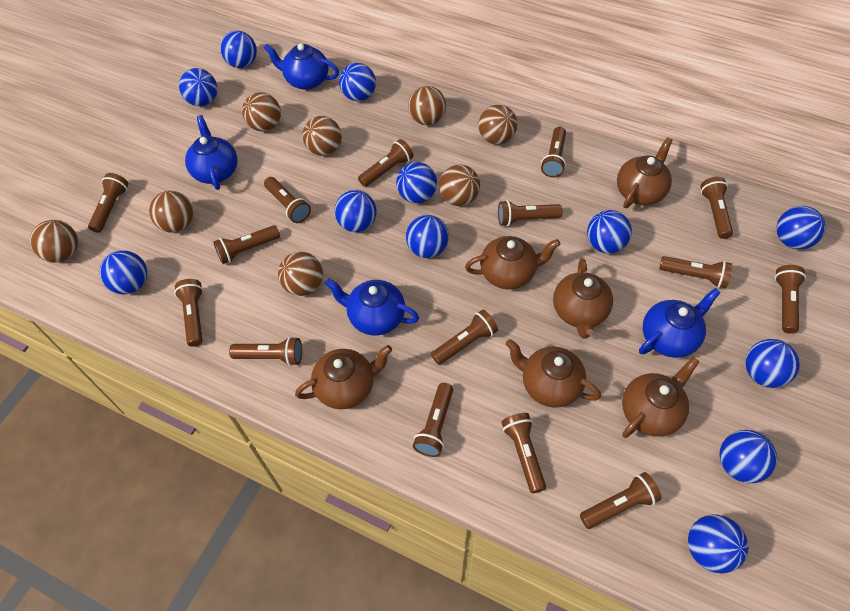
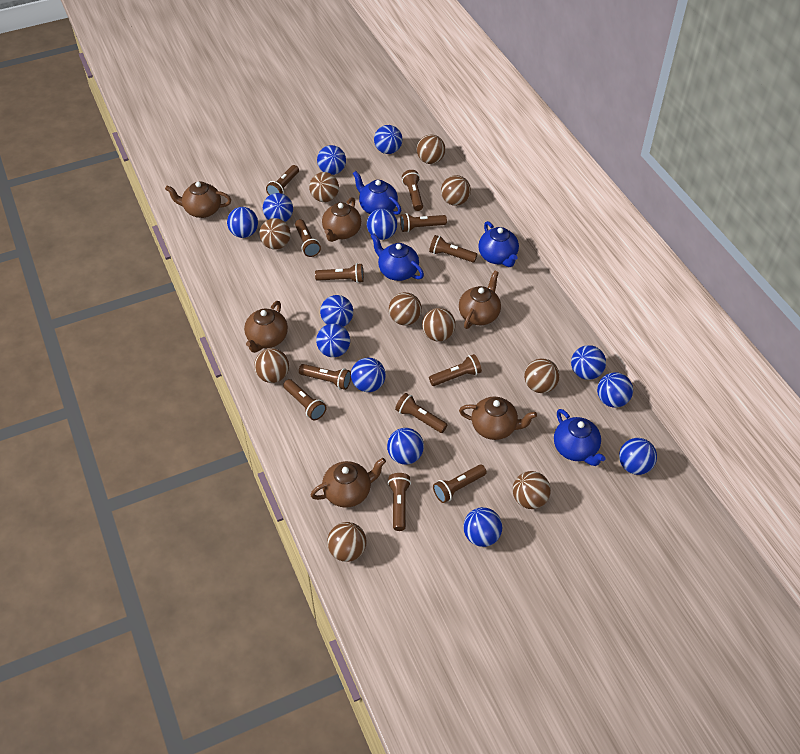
blue ball: [100,250,147,294] [179,68,217,106] [220,31,257,68] [334,190,377,232] [339,63,376,101] [396,162,437,204] [406,215,449,258] [587,210,632,254] [688,515,748,574] [719,430,777,483] [745,339,800,388] [776,206,826,249] = 12 -> [227,207,258,238] [263,193,293,222] [316,324,350,357] [317,145,346,175] [320,295,353,327] [351,358,386,392] [367,209,397,240] [374,125,402,154] [387,428,424,465] [463,507,502,547] [571,345,606,380] [597,372,633,408] [619,438,657,475] = 13
brown ball: [30,220,78,263] [149,191,193,233] [242,92,281,131] [278,252,323,296] [302,116,342,156] [408,86,446,125] [439,165,480,206] [478,105,517,144] = 8 -> [254,348,289,383] [259,218,291,250] [309,172,339,202] [327,522,366,562] [389,292,422,325] [417,135,445,164] [422,308,456,341] [441,175,471,206] [512,471,551,509] [524,358,560,393] = 10
brown flashlight: [88,173,129,233] [174,279,203,347] [213,225,280,264] [229,337,302,366] [264,177,311,223] [358,139,413,187] [413,383,453,457] [431,310,498,365] [498,200,562,226] [501,413,546,493] [541,127,566,178] [580,472,661,529] [659,256,732,288] [700,177,733,239] [775,265,806,334] = 15 -> [266,165,299,195] [283,379,327,420] [295,219,321,257] [299,364,351,390] [315,263,364,283] [388,473,411,531] [395,393,447,433] [400,213,447,232] [402,170,423,211] [429,235,477,263] [429,354,482,386] [433,465,487,503] = 12

